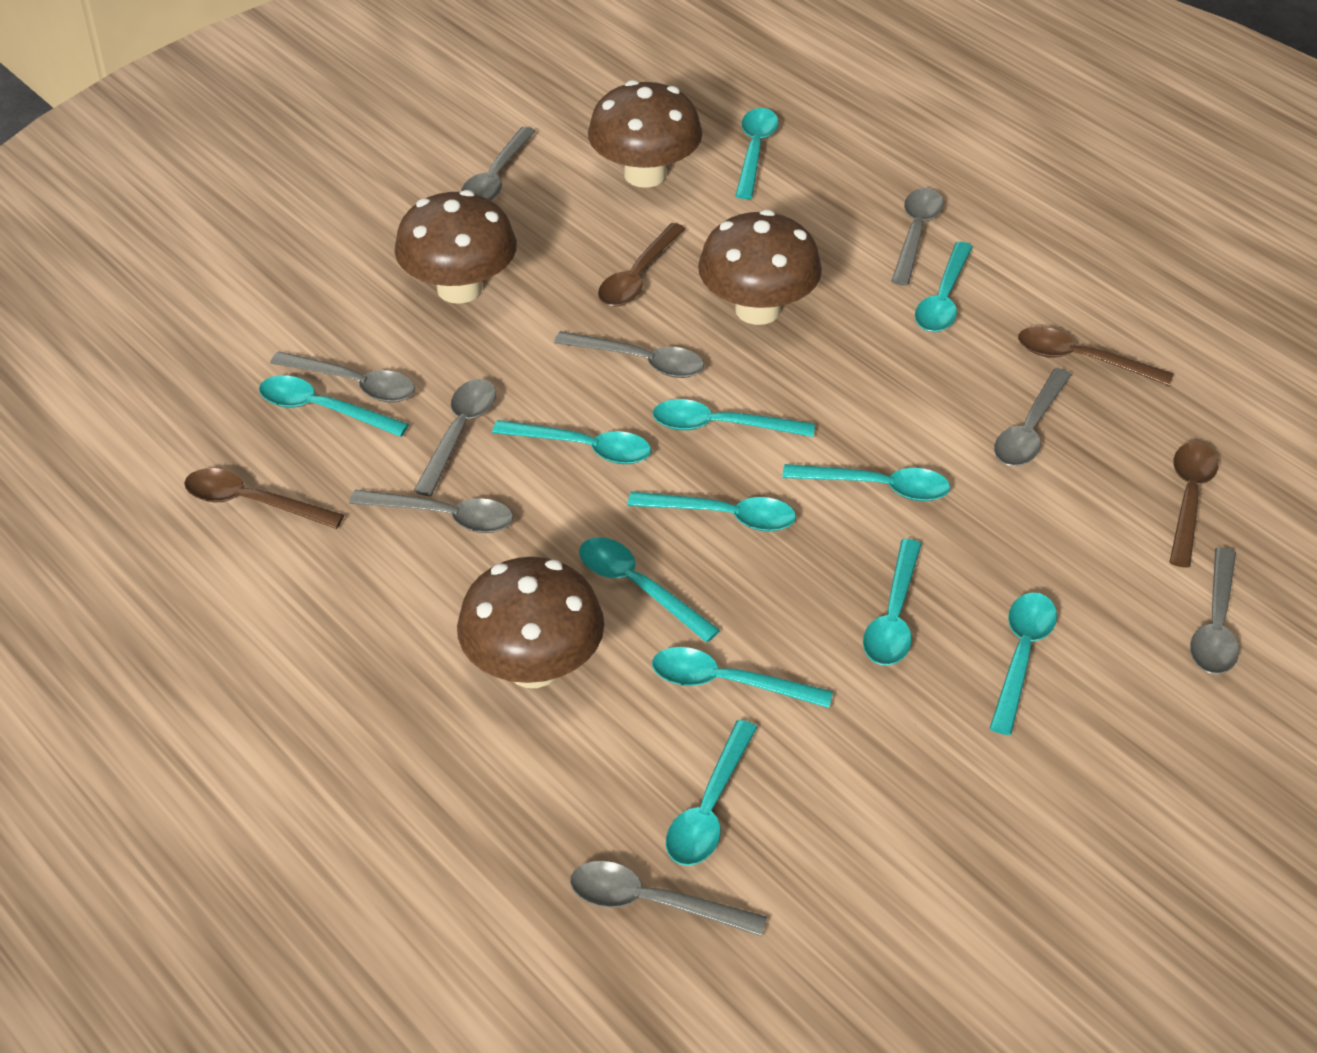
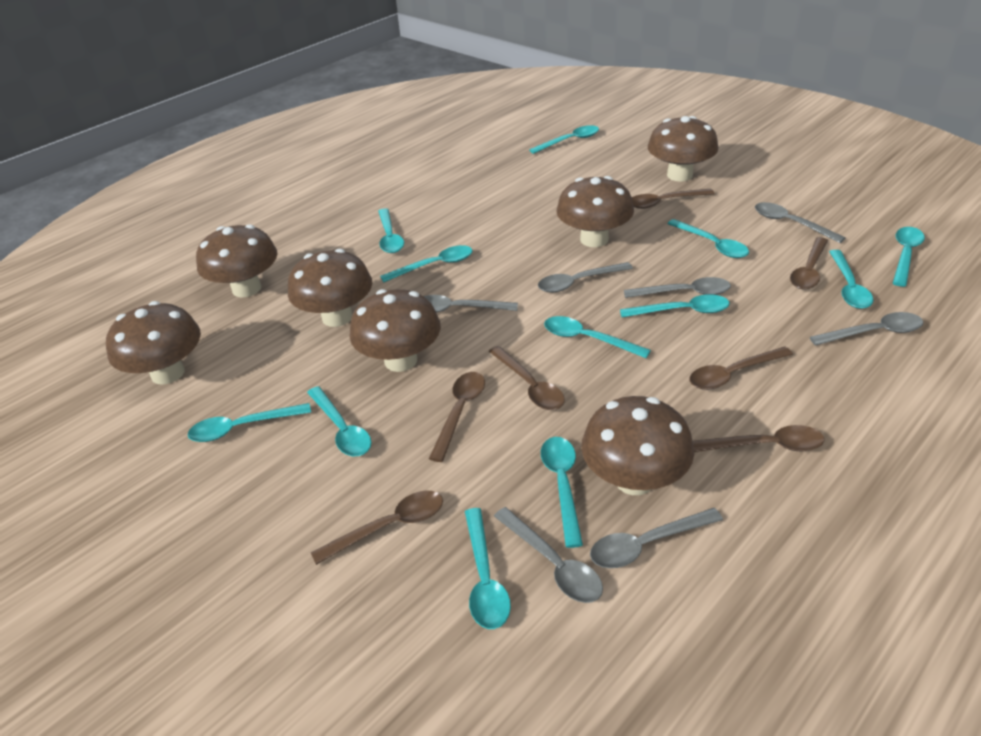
brown mushroom: [394,190,517,304] [457,557,604,688] [588,80,702,188] [698,210,822,325] = 4 -> [106,301,201,385] [196,224,278,298] [288,249,372,327] [350,289,441,372] [556,176,634,247] [581,396,694,495] [647,116,719,182] = 7
brown spoon: [184,468,344,529] [598,223,686,307] [1018,327,1174,386] [1169,442,1218,568] = 4 -> [311,491,443,565] [429,372,485,462] [489,346,565,410] [632,189,715,209] [689,346,793,390] [693,425,824,452] [790,237,828,290] = 7
grey spoon: [270,351,415,402] [349,489,513,533] [414,379,496,496] [461,127,536,200] [554,331,704,378] [570,861,767,937] [891,188,944,286] [994,368,1071,466] [1190,547,1239,674] = 9 -> [423,295,518,313] [494,507,603,603] [538,262,633,293] [590,508,723,568] [624,277,731,298] [755,202,846,243] [810,312,923,346] = 7

